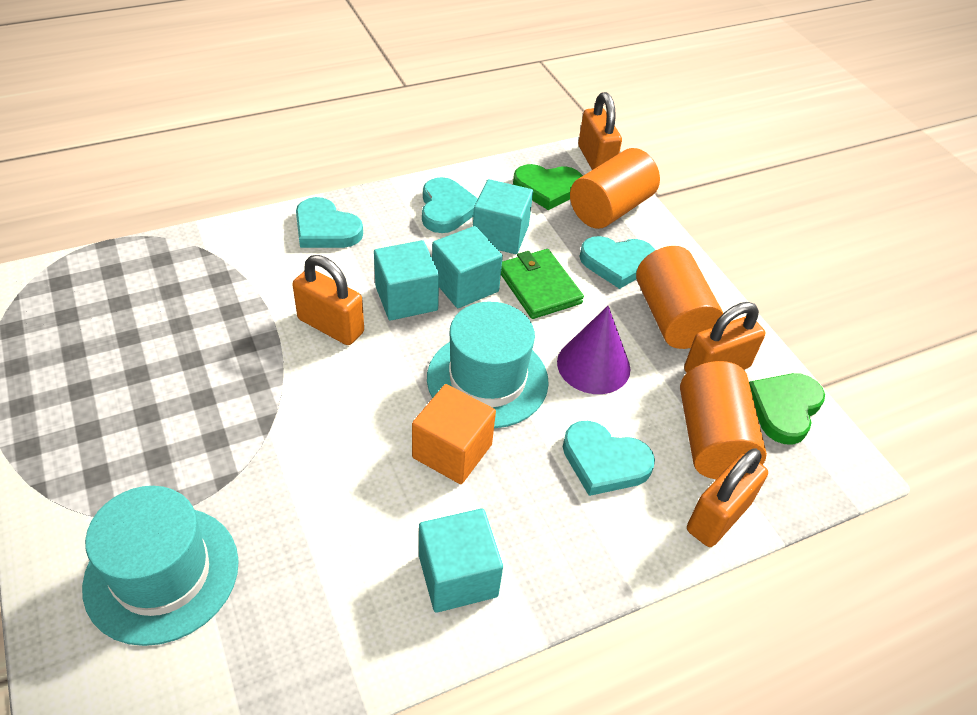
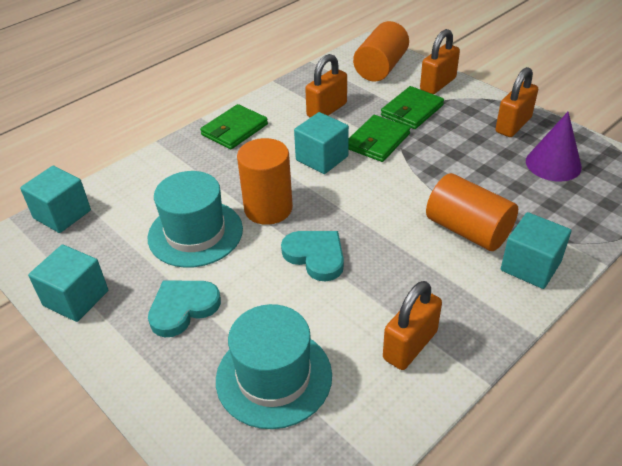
green heart: [513,164,583,210] [749,373,825,445] = 2 -> none = 0
green wallet: [501,249,584,319] = 1 -> [200,104,268,150] [348,115,411,162] [381,86,444,129] = 3
orange cube: [412,384,496,484] = 1 -> none = 0
turquoise heart: [296,197,363,248] [422,177,478,233] [563,420,655,496] [579,236,655,289] = 4 -> [148,280,221,337] [281,231,344,281] = 2

